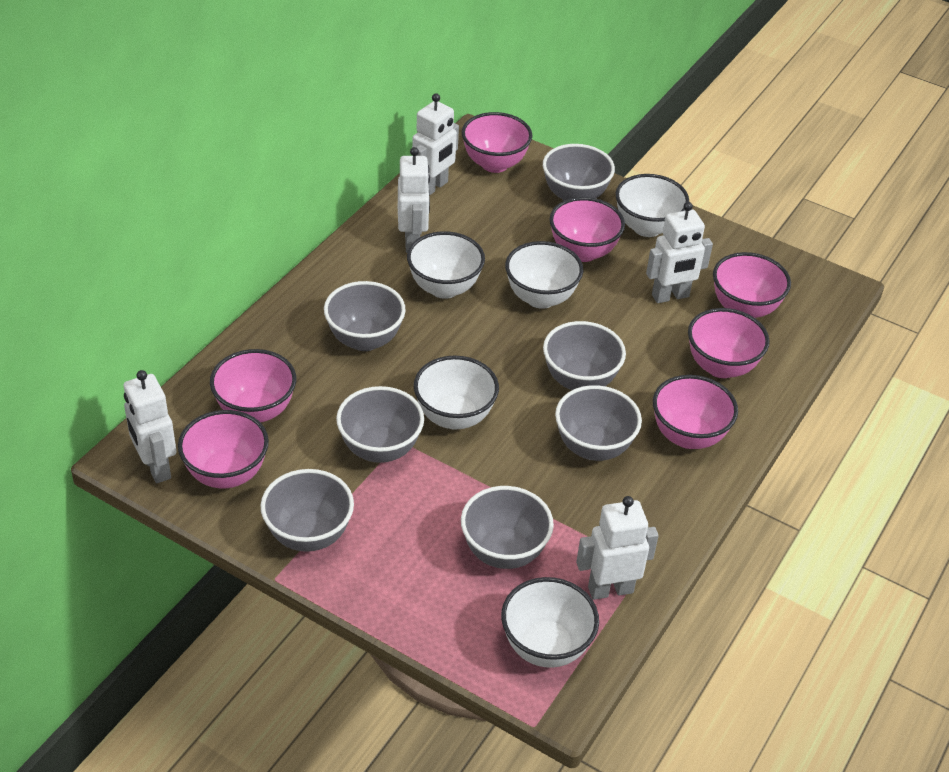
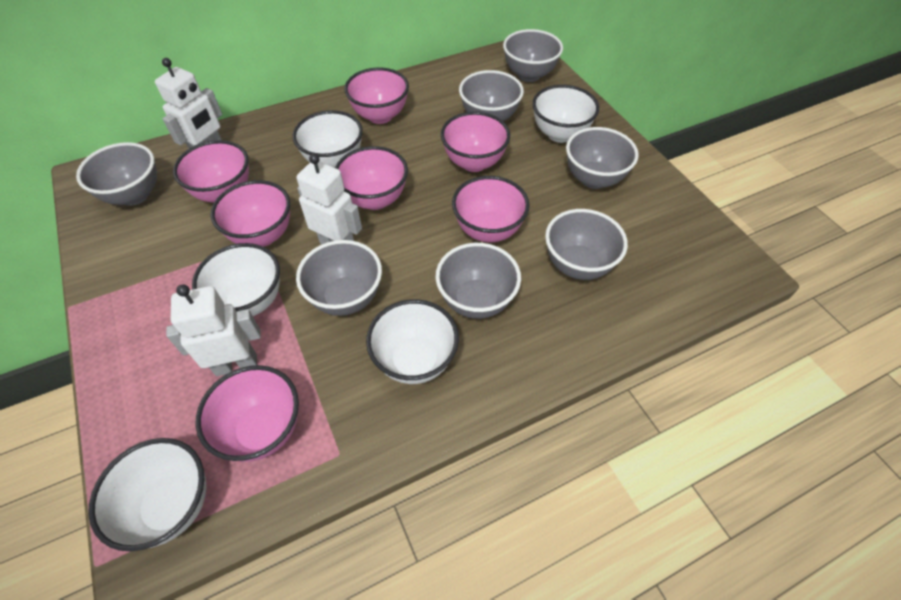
white robot: [124,370,177,483] [398,147,430,253] [412,93,459,196] [576,496,659,600] [646,202,713,303] = 5 -> [155,58,222,149] [166,284,261,376] [296,154,362,244] = 3

